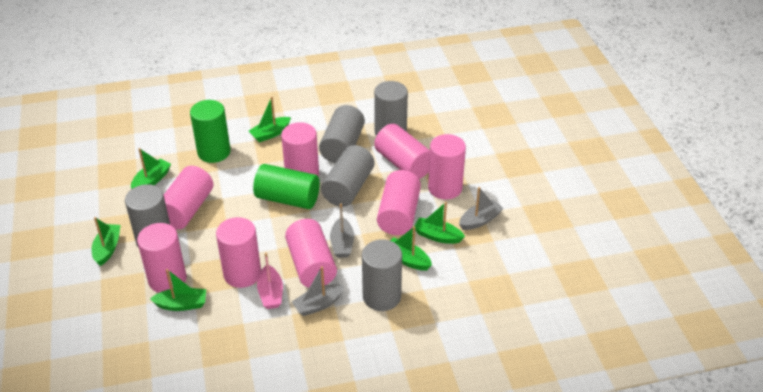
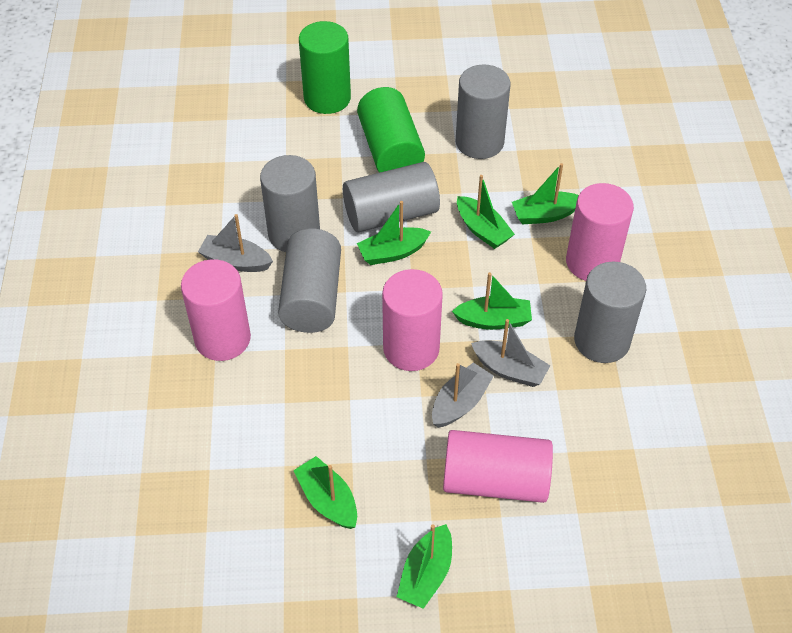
pink boat: [257,253,283,309] = 1 -> none = 0
pink cylinder: [137,223,187,293] [164,166,213,230] [216,217,261,288] [281,122,319,177] [285,219,337,288] [374,124,430,179] [377,170,421,235] [428,134,466,200] = 8 -> [181,259,251,361] [382,269,443,371] [443,430,553,503] [566,183,634,281] = 4

